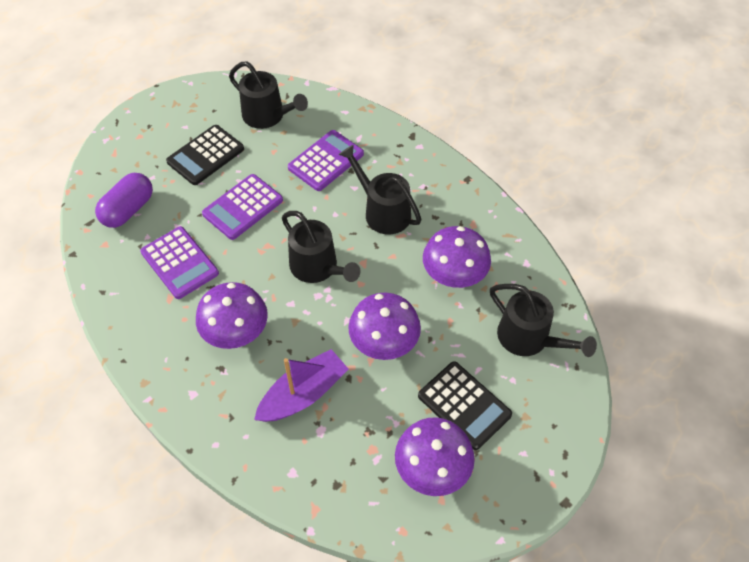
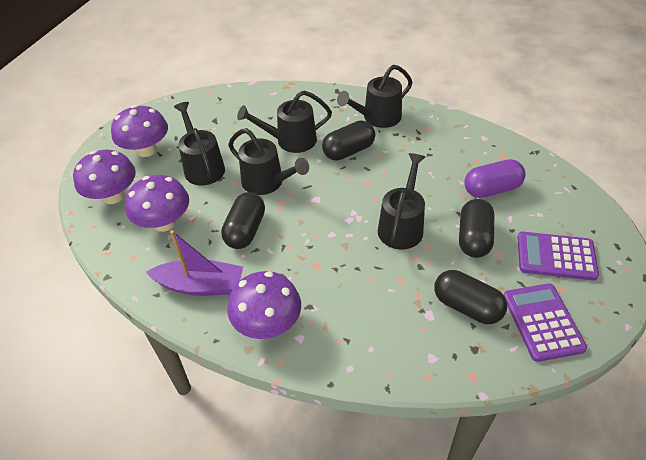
black calculator: [166,125,244,185] [418,361,512,450] = 2 -> none = 0
black capsule: none = 0 -> [221,192,265,249] [322,120,375,161] [434,270,507,324] [459,199,494,258] = 4
black watering can: [229,61,308,129] [282,211,361,283] [339,145,421,234] [490,284,597,357] = 4 -> [174,102,225,186] [228,128,309,195] [237,91,332,153] [337,65,412,128] [378,153,425,250] = 5
purple calculator: [140,226,219,299] [202,174,283,240] [288,130,364,191] = 3 -> [504,284,587,362] [518,232,599,281] = 2

